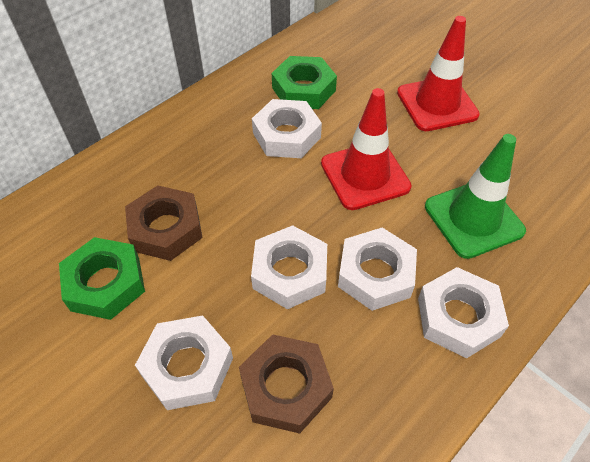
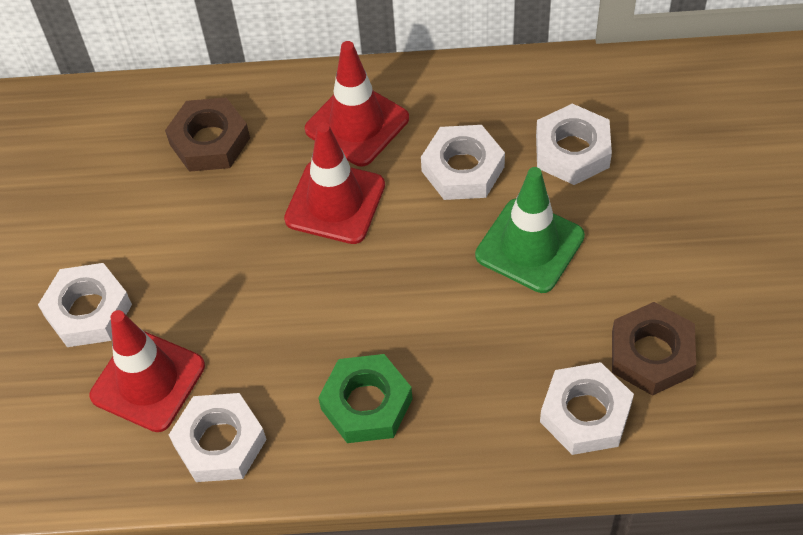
green nut: [59,237,145,320] [272,56,337,109] = 2 -> [318,354,413,443] = 1
red traffic cone: [321,88,411,210] [397,16,480,131] = 2 -> [90,310,205,432] [284,122,385,244] [305,41,409,166] = 3

